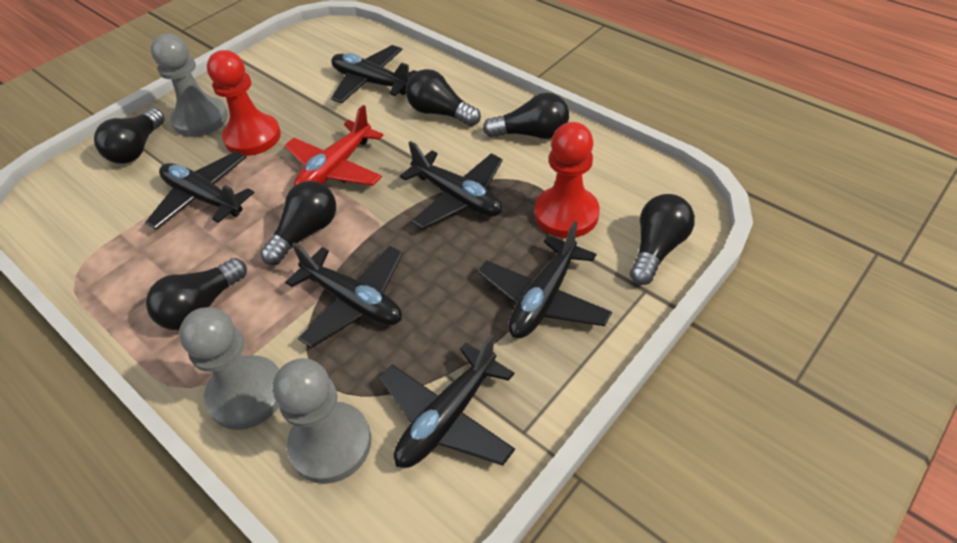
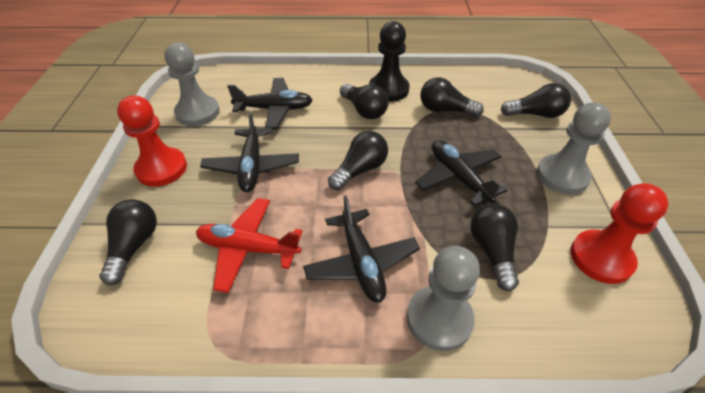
black pawn: none = 0 -> [369,21,410,102] = 1
black plane: [145,151,254,229] [285,243,403,348] [331,45,418,103] [379,335,515,468] [400,141,503,229] [478,221,612,338] = 6 -> [200,111,299,192] [227,78,313,129] [303,195,420,303] [415,140,507,206] = 4

